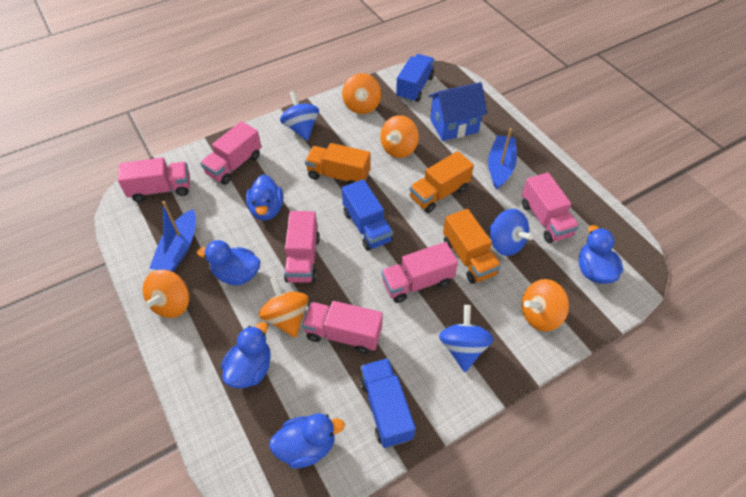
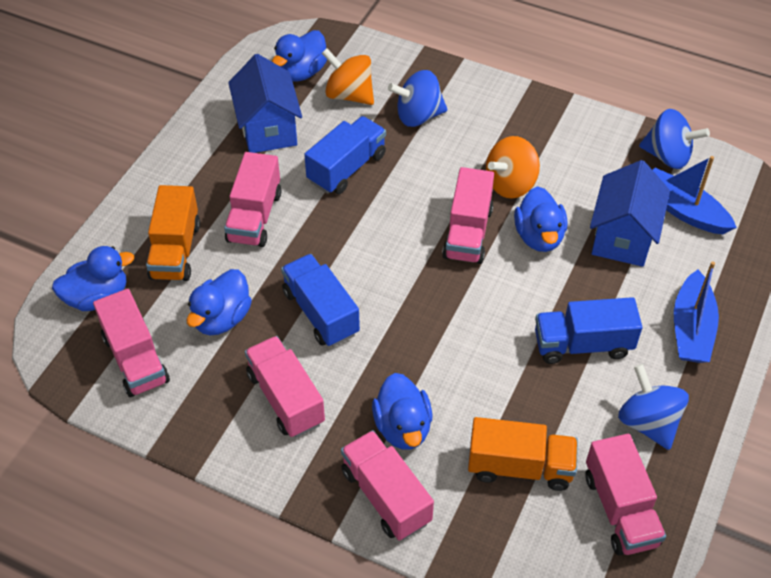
blue house: [428,82,487,141] = 1 -> [228,54,302,153] [590,160,670,267] = 2
orange spinning top: [143,270,189,318] [259,276,308,338] [342,73,382,114] [380,115,419,158] [522,279,569,331] = 5 -> [322,48,374,105] [486,136,540,199] = 2
orange truck: [305,143,370,185] [409,151,474,213] [443,209,501,284] = 3 -> [146,185,200,281] [468,417,578,491] = 2

